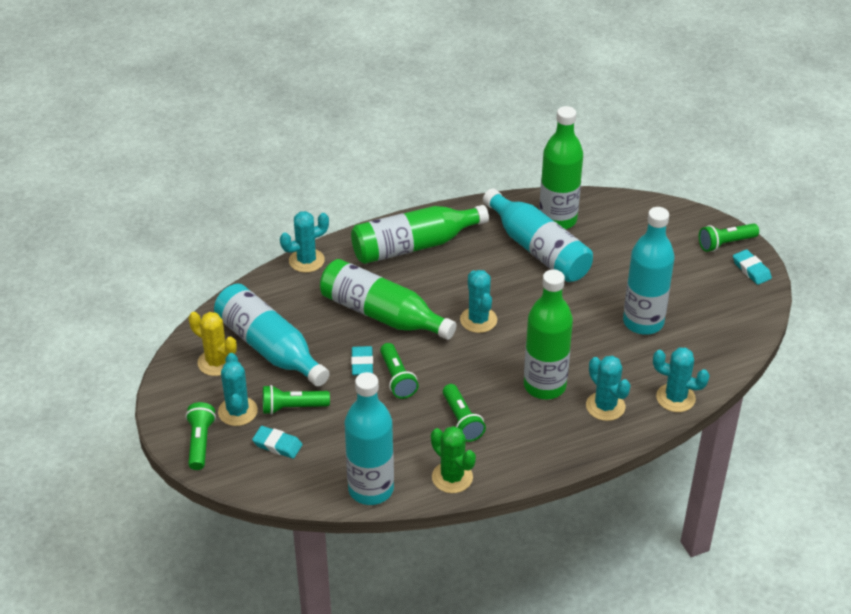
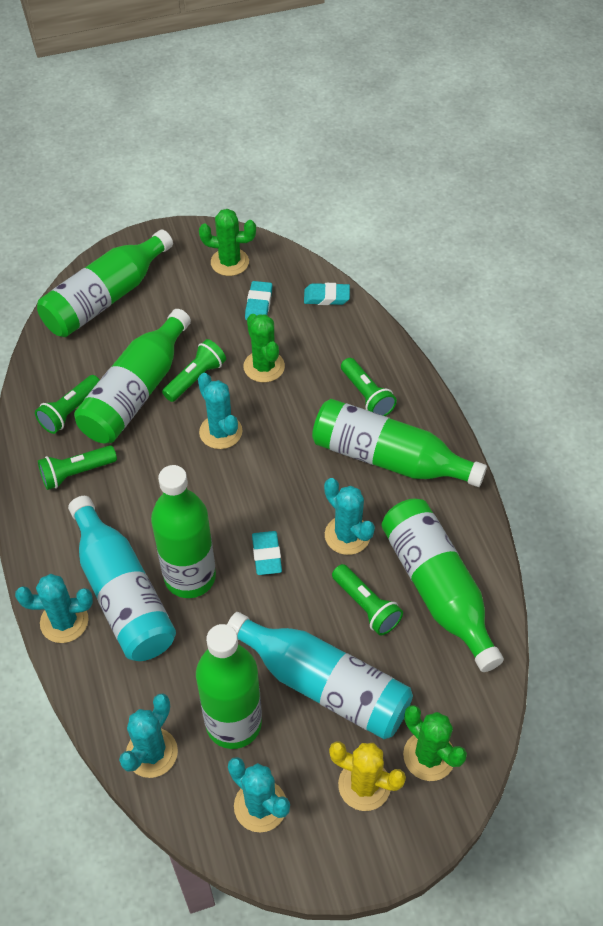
green bottle: [320,259,457,340] [351,205,489,264] [524,269,573,399] [539,106,583,229] = 4 -> [37,229,173,337] [74,309,191,443] [151,465,216,598] [196,624,262,749] [312,399,487,487] [382,499,504,672] = 6
green cactus: [431,426,476,493] = 1 -> [199,209,256,276] [244,314,285,382] [403,705,467,781] = 3
turquoise bottle: [214,284,330,387] [345,372,394,505] [483,188,593,282] [623,207,675,335] = 4 -> [68,496,176,661] [227,612,413,739] = 2

